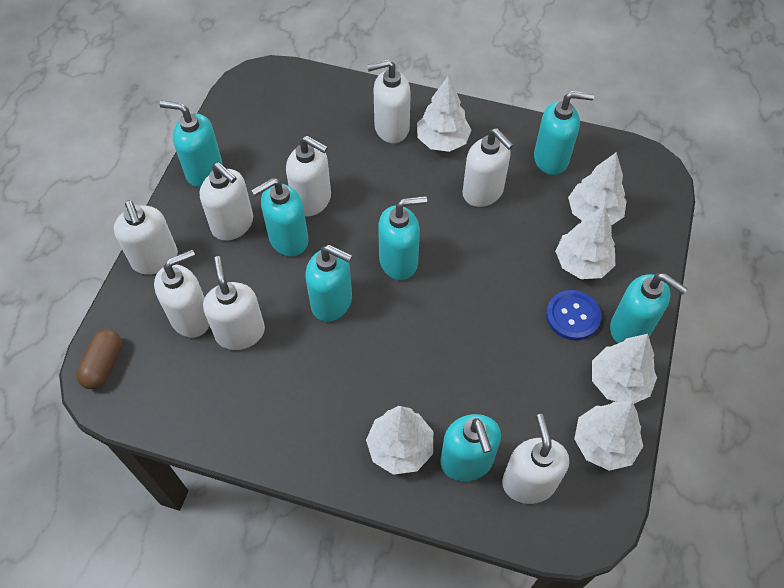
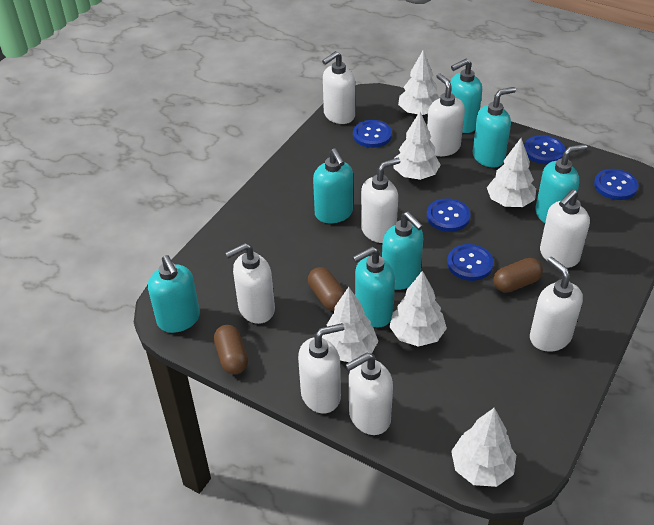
blue button: [546,290,601,341] = 1 -> [353,120,392,148] [427,198,470,232] [447,244,494,281] [524,135,565,164] [594,169,639,200] = 5
brown capsule: [76,329,122,389] = 1 -> [214,325,248,374] [308,267,345,311] [493,258,543,292] = 3

